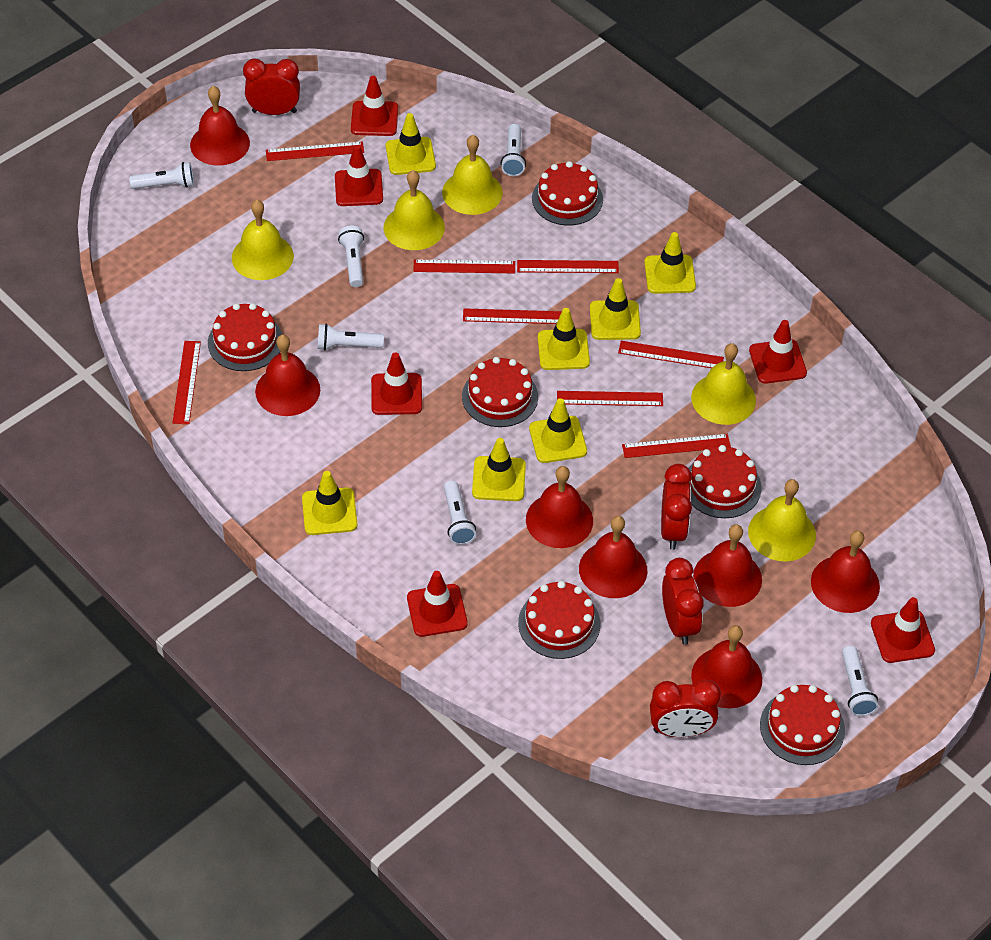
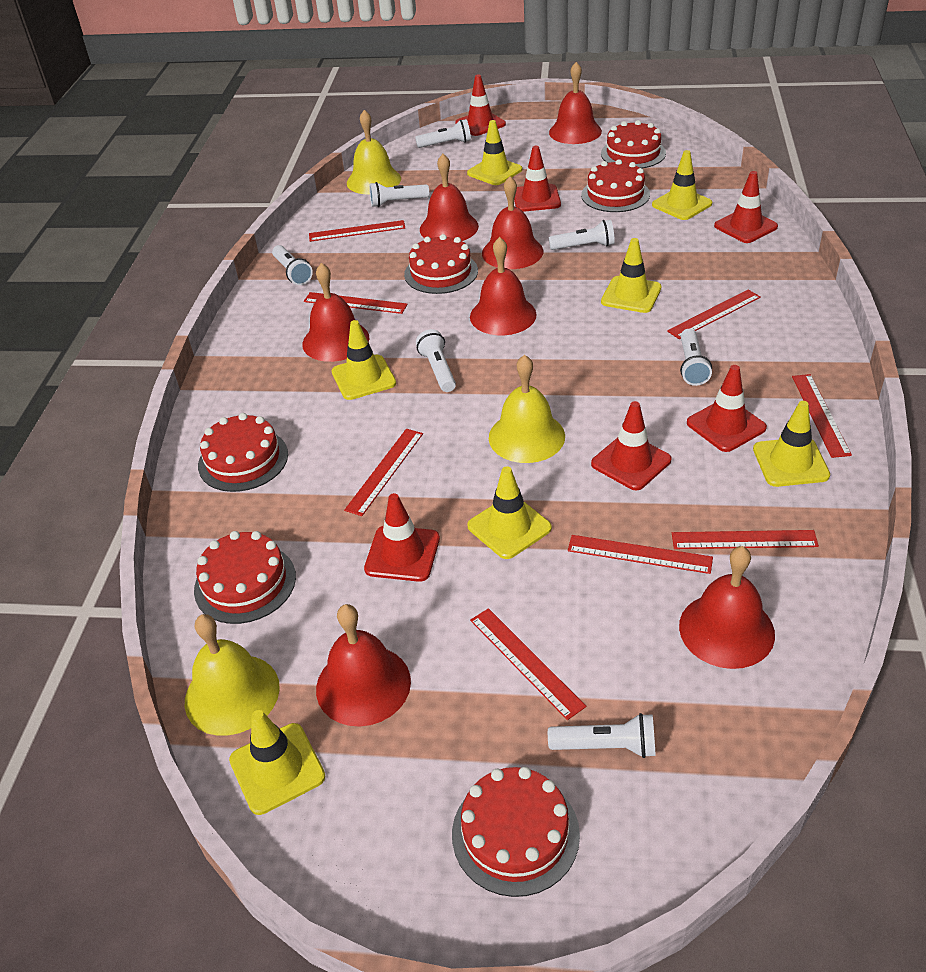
red clock: [243,59,300,115] [650,680,721,737] [661,464,692,550] [662,558,704,645] = 4 -> none = 0
white flashlight: [129,162,194,189] [318,323,384,351] [338,226,364,287] [444,481,476,545] [501,124,526,176] [842,646,878,716] = 6 -> [272,245,313,285] [369,182,429,207] [415,119,471,148] [416,329,456,392] [548,713,656,758] [549,220,615,250] [680,329,712,386] = 7
yellow bell: [232,200,294,280] [384,170,445,250] [442,135,503,215] [691,343,756,425] [748,479,816,561] = 5 -> [185,614,280,736] [347,110,401,195] [489,355,565,463] = 3

